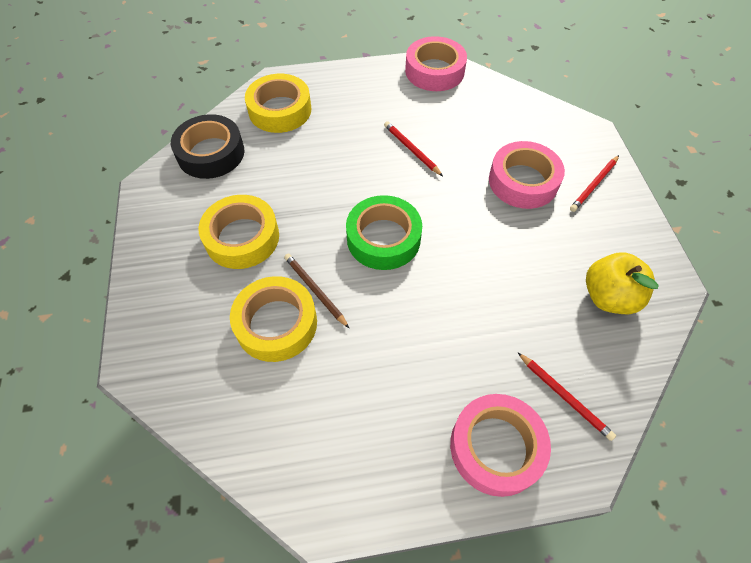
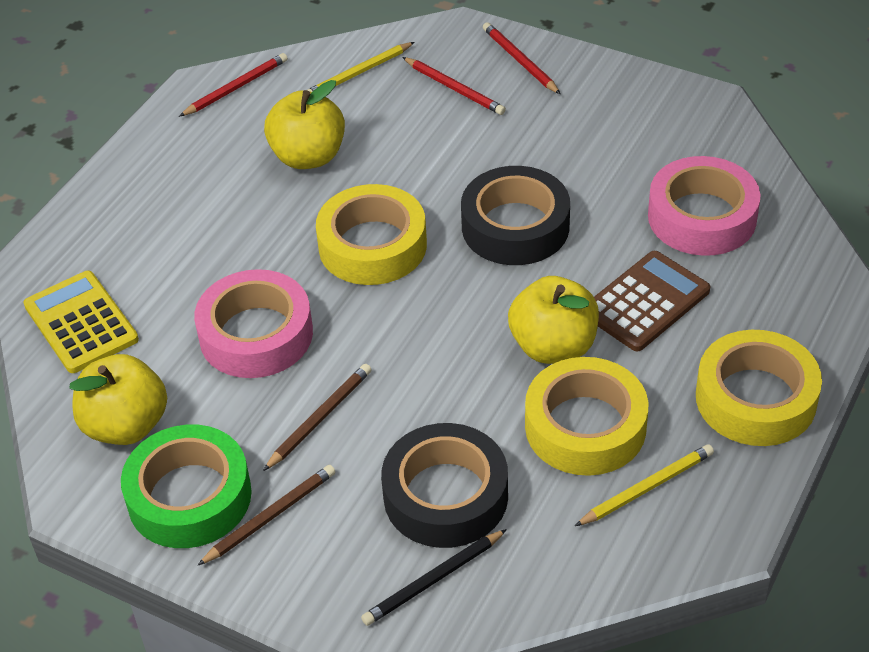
black pencil: none = 0 -> [361,529,507,626] = 1
black tape: [171,114,244,179] = 1 -> [381,423,508,548] [461,166,570,265] = 2
brown calculator: none = 0 -> [594,251,710,352] = 1
brown pencil: [284,254,349,328] = 1 -> [197,465,335,566] [263,364,372,471] = 2
pink tape: [405,36,467,91] [450,394,551,497] [489,141,565,209] = 3 -> [194,269,313,378] [648,156,760,256] = 2
yellow apple: [586,253,659,314] = 1 -> [69,354,167,445] [264,80,345,169] [508,276,599,364] = 3
yellow calculator: none = 0 -> [23,271,139,373] = 1
yellow pencil: none = 0 -> [307,42,414,92] [575,444,714,526] = 2

